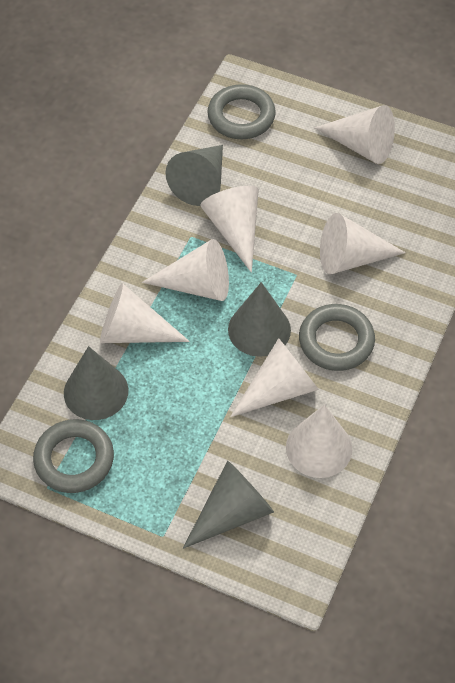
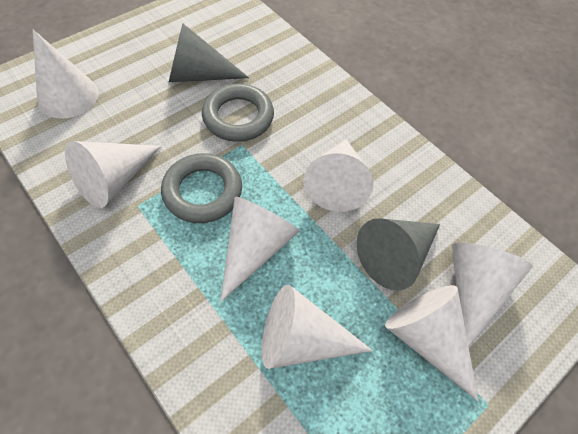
grey cone: [64,346,128,420] [166,145,223,206] [183,461,274,549] [228,282,291,357] = 4 -> [169,24,249,82] [357,218,440,291] = 2
grey ring: [33,419,114,493] [207,84,276,139] [299,304,375,371] = 3 -> [161,153,242,223] [202,84,274,142] = 2

